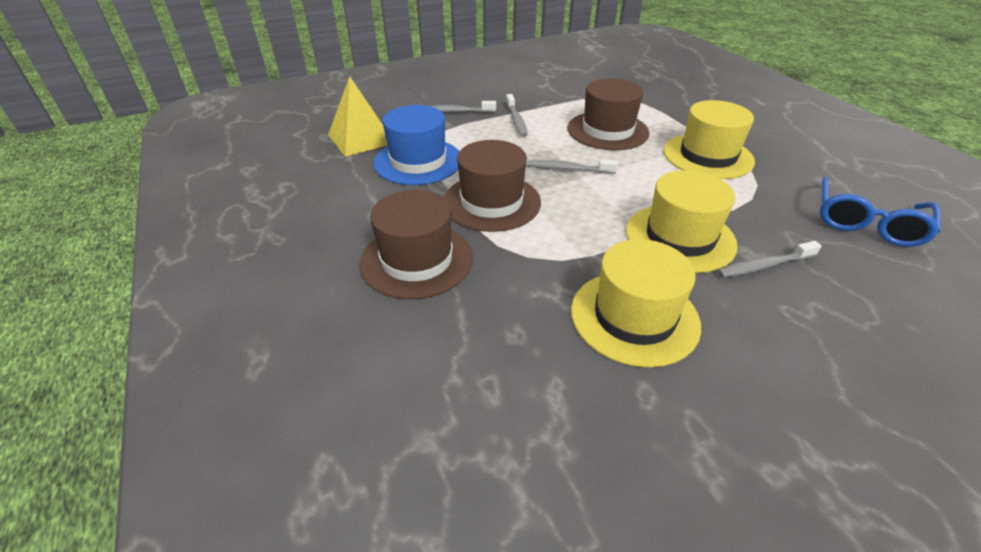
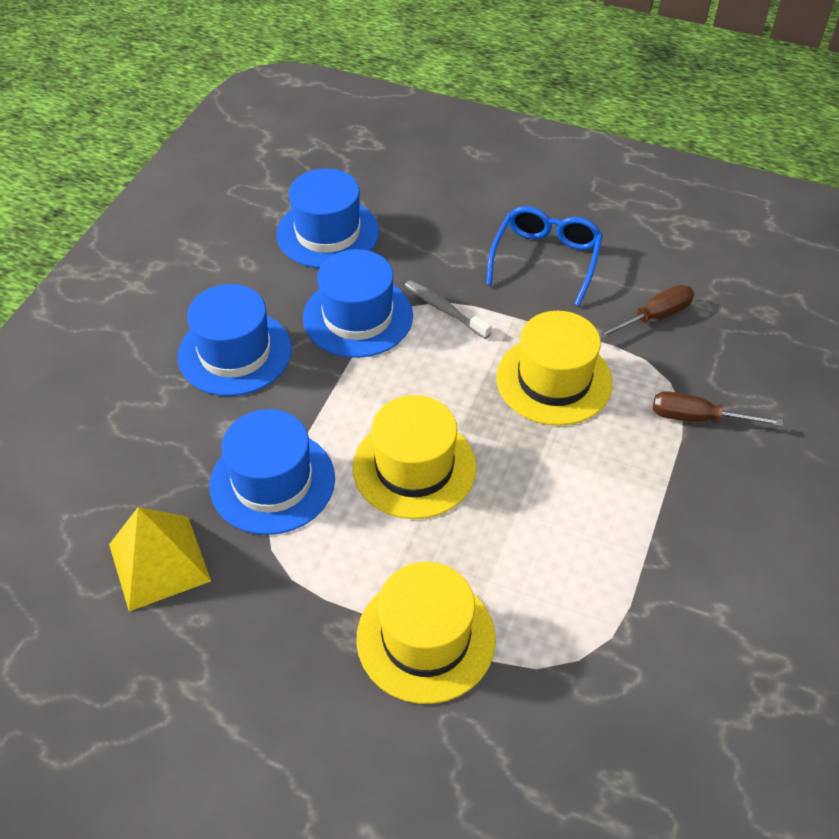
blue hat: [374,105,459,185] = 1 -> [178,284,292,396] [210,409,335,535] [277,168,379,268] [303,249,413,358] = 4
brown hat: [360,190,473,299] [444,140,541,232] [568,78,650,150] = 3 -> none = 0
brown screwdriver: none = 0 -> [599,285,694,339] [653,391,783,426] = 2
grey toothbrush: [431,101,496,112] [506,94,528,137] [527,159,618,174] [717,241,821,278] = 4 -> [405,280,492,339] = 1

